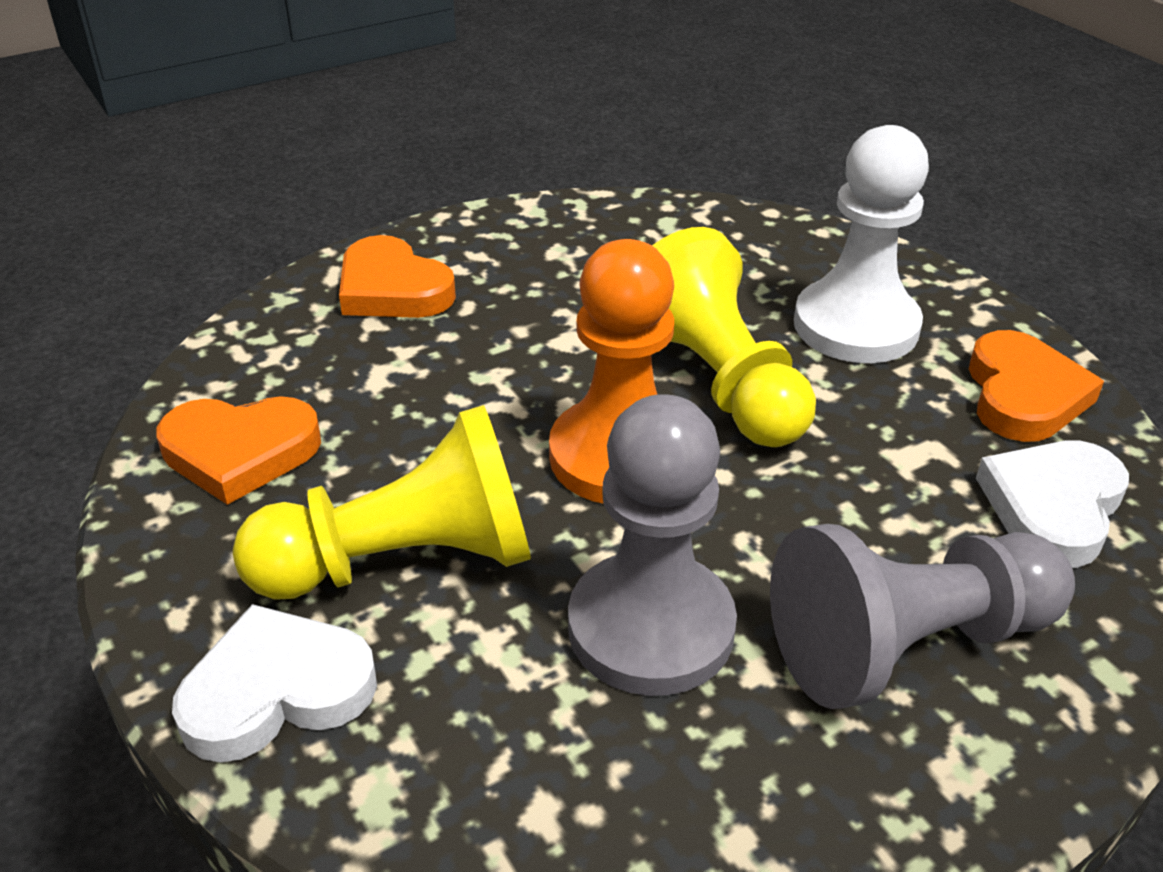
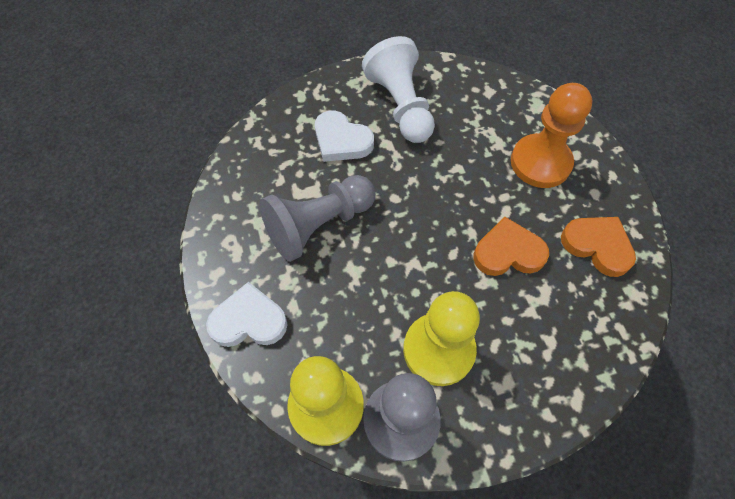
orange heart: [156,396,321,505] [339,235,456,318] [969,330,1104,442] = 3 -> [473,216,549,276] [561,217,636,277] = 2

